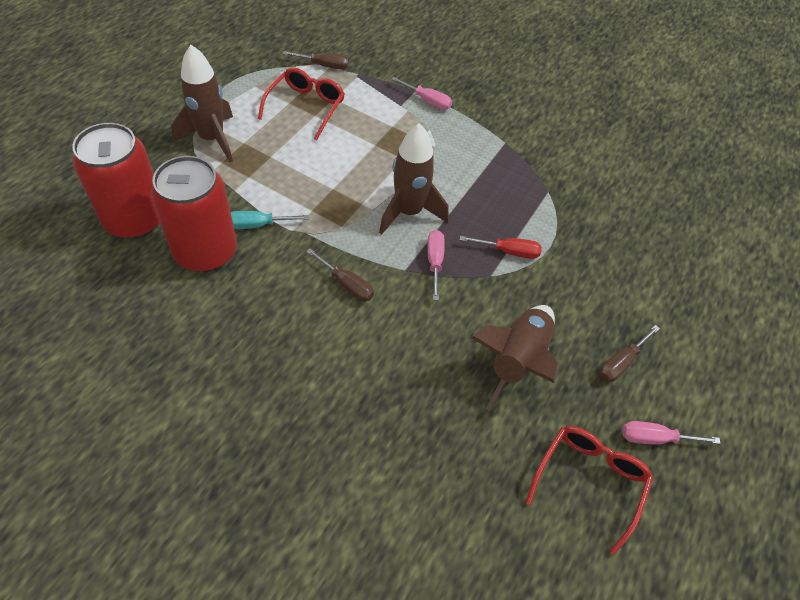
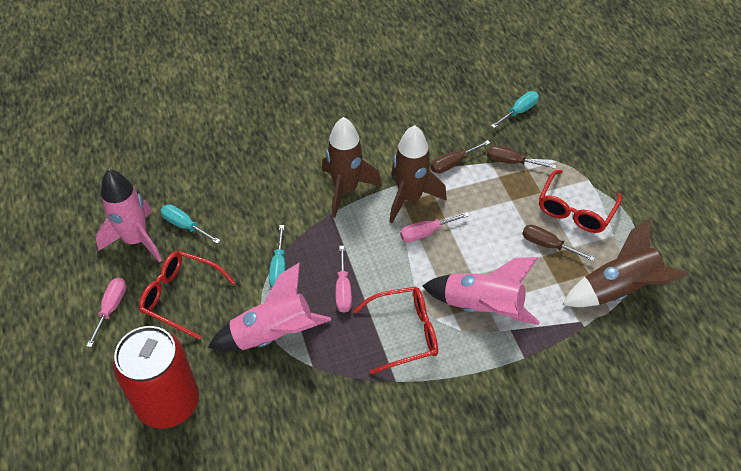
pink rocket: none = 0 -> [95,169,162,263] [208,262,331,351] [422,257,540,325] = 3
red can: [72,123,160,239] [151,156,237,272] = 2 -> [113,326,199,429] = 1
red glasses: [258,67,345,141] [525,426,653,555] = 2 -> [139,251,236,340] [353,287,438,375] [539,170,622,233] = 3
red screwdriver: [460,236,542,259] = 1 -> none = 0
turquoise screwdriver: [231,211,309,229] = 1 -> [160,204,220,244] [269,225,286,288] [491,91,539,128] = 3

